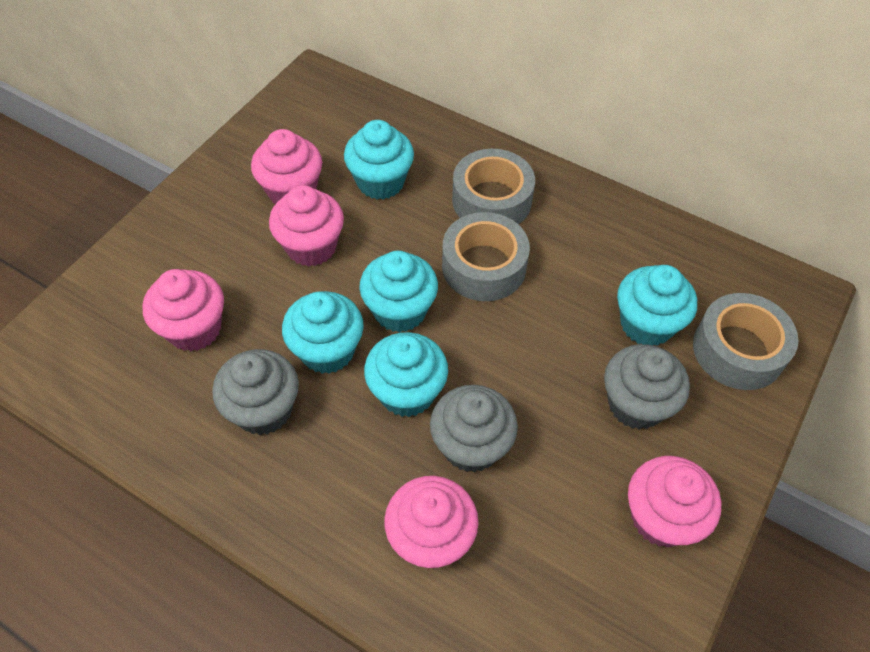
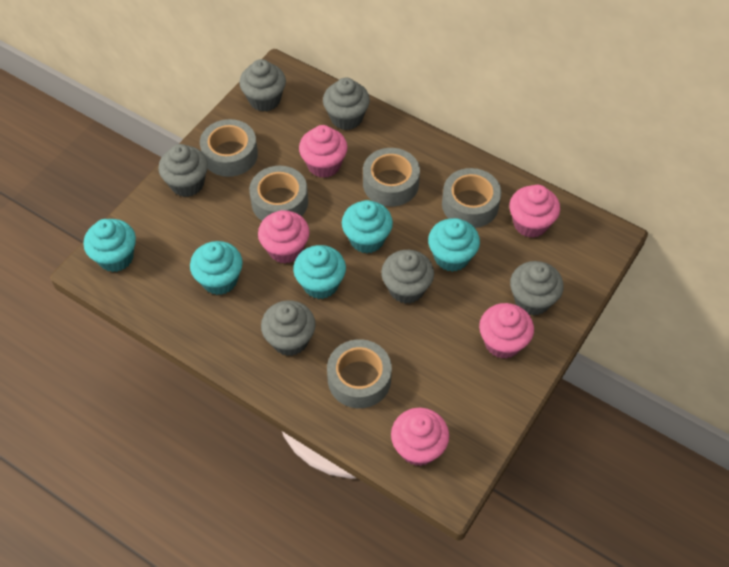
grey cupcake: [212,349,299,435] [430,385,518,473] [604,344,690,430] = 3 -> [158,144,208,197] [239,59,286,112] [261,300,316,356] [323,78,370,130] [381,250,434,304] [510,261,564,316] = 6
grey tape: [442,212,530,301] [452,149,535,224] [693,293,798,390] = 3 -> [200,119,258,177] [249,166,308,221] [327,339,392,408] [363,148,420,207] [442,168,501,228] = 5

